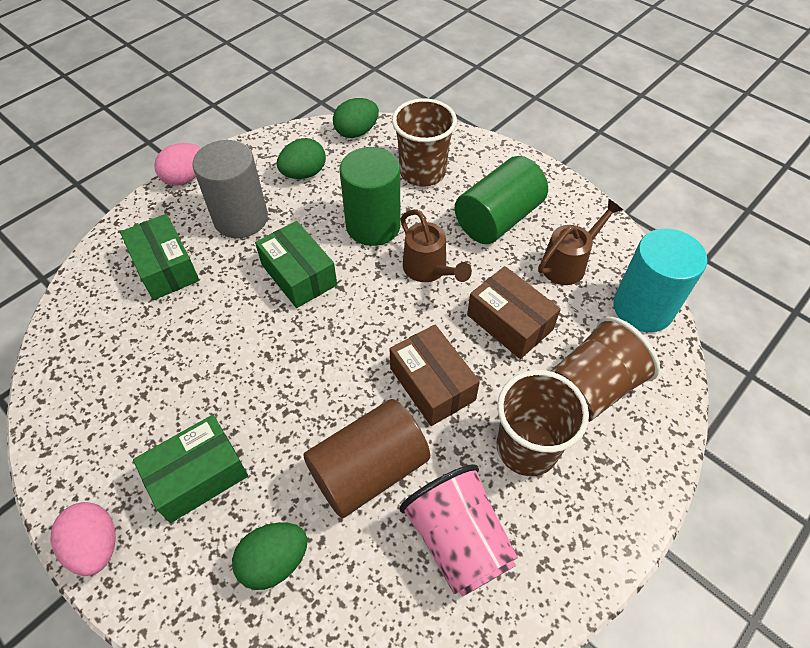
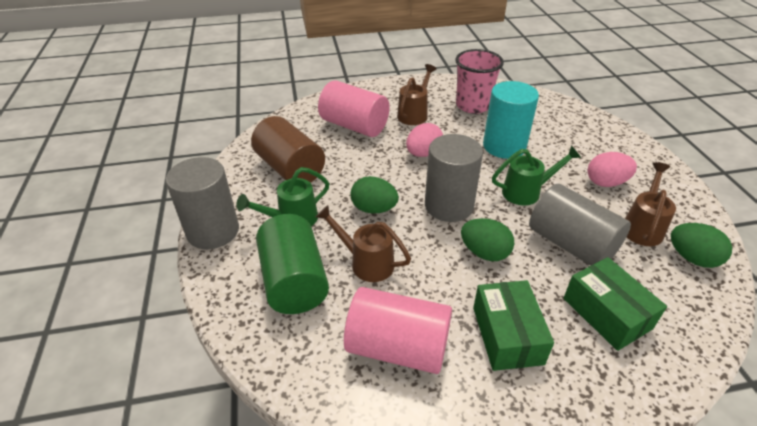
brown box: [390,324,480,426] [467,266,561,359] = 2 -> none = 0
brown cup: [392,98,457,187] [496,370,589,476] [551,317,660,422] = 3 -> none = 0
brown watering can: [401,209,472,282] [538,199,623,285] = 2 -> [316,205,411,282] [397,64,437,125] [625,162,676,246] = 3
green box: [120,214,199,300] [133,415,248,523] [255,221,337,308] = 3 -> [473,280,554,371] [563,257,667,351] = 2
green cylinder: [340,147,401,246] [455,156,548,244] = 2 -> [256,214,329,314] = 1
green watering can: none = 0 -> [236,167,330,226] [492,146,581,206] = 2
grey cylinder: [193,140,268,238] = 1 -> [166,157,239,249] [425,134,483,222] [529,184,631,265] = 3
pink cylinder: none = 0 -> [318,80,389,137] [344,287,452,374] = 2

